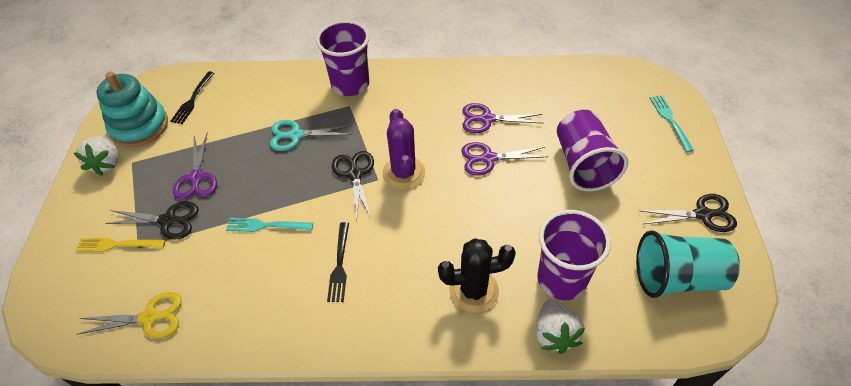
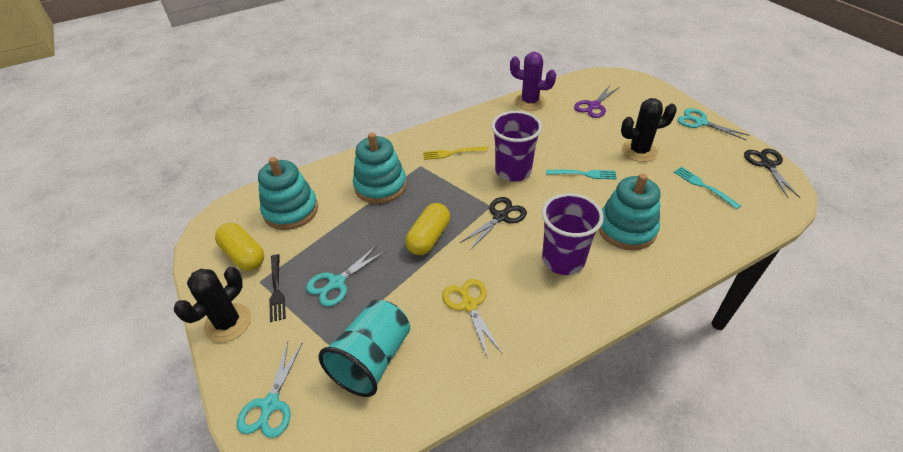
black cactus: [438,238,516,313] = 1 -> [174,267,251,343] [621,98,677,162] = 2
black fork: [170,71,214,124] [327,222,349,302] = 2 -> [269,254,286,322] = 1
black scissors: [105,201,198,239] [332,151,374,221] [641,194,737,232] = 3 -> [460,197,527,250] [744,149,800,198] = 2
purple cup: [316,20,370,96] [537,210,611,300] [557,110,628,191] = 3 -> [491,111,542,181] [542,193,604,275] = 2
purple scissors: [173,134,217,200] [461,142,548,176] [462,103,544,133] = 3 -> [574,85,619,118] = 1
turquoise scissors: [270,120,352,151] = 1 -> [237,342,303,438] [306,245,386,307] [678,108,750,140] = 3
turquoise stacking toy: [96,72,168,147] = 1 -> [258,157,318,230] [353,132,407,204] [598,173,660,250] = 3
white strawberry: [74,135,119,176] [536,299,585,354] = 2 -> none = 0
yellow capsule: none = 0 -> [215,223,264,271] [405,203,450,255] = 2

